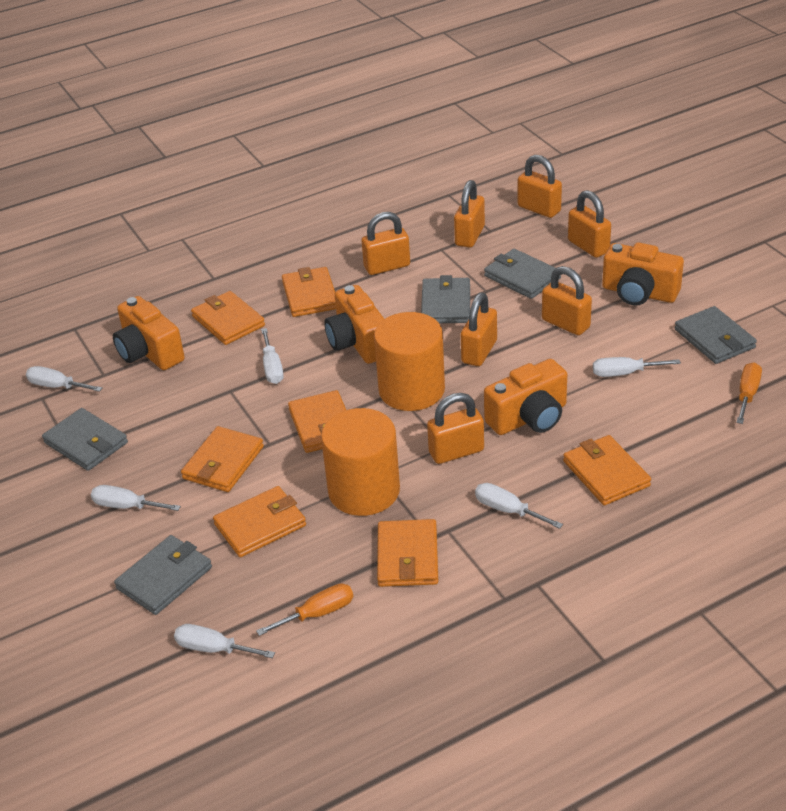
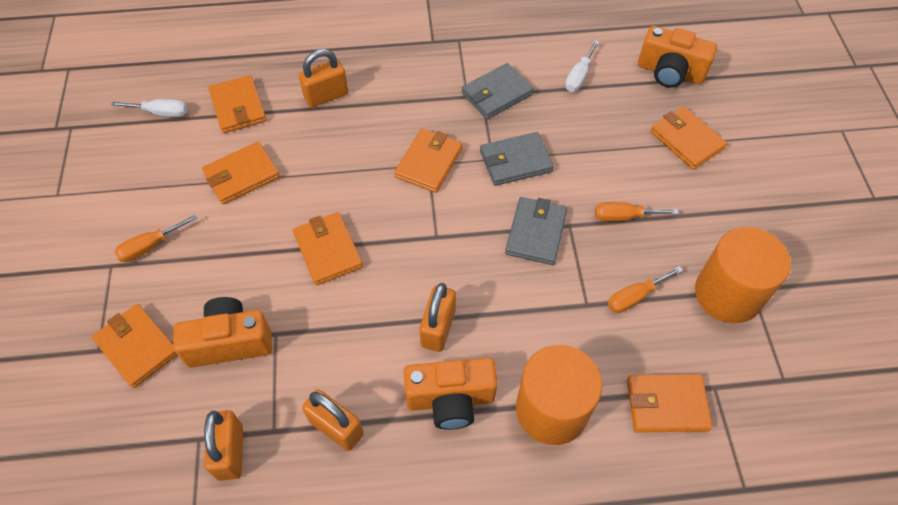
grey wallet: [42,408,128,471] [114,535,212,615] [421,275,470,323] [484,249,561,299] [675,306,757,364] = 5 -> [462,63,534,119] [480,132,554,186] [505,197,567,265] = 3
orange camera: [113,296,185,370] [324,285,384,364] [484,359,567,435] [602,242,684,306] = 4 -> [173,297,272,368] [404,358,498,430] [638,26,717,88] = 3
orange padlock: [362,212,410,275] [427,393,484,464] [454,180,485,248] [461,293,497,366] [518,155,562,218] [542,266,592,335] [568,190,611,258] = 7 -> [204,410,243,481] [299,49,348,108] [302,390,364,451] [419,283,456,352] = 4
orange screwdriver: [256,583,353,636] [736,362,762,424] = 2 -> [114,215,198,262] [595,202,679,221] [608,266,683,313] = 3
white screwdriver: [26,366,102,392] [91,485,181,511] [174,624,275,658] [261,328,284,384] [475,483,563,529] [593,357,681,377] = 6 -> [111,99,187,117] [565,40,599,92] = 2

